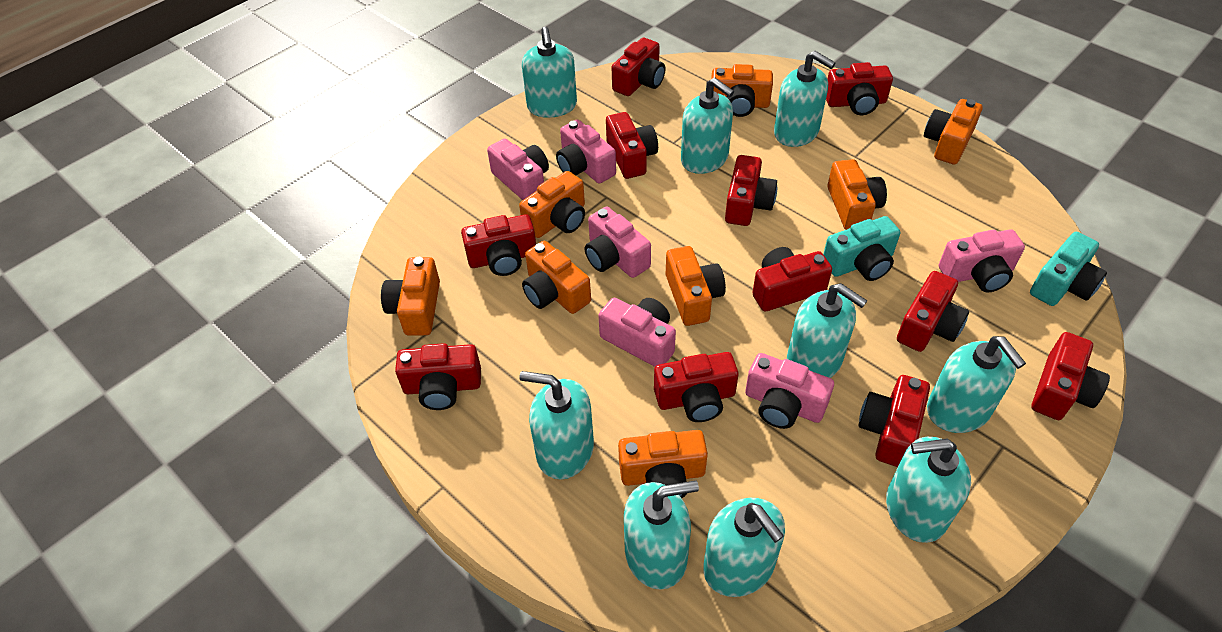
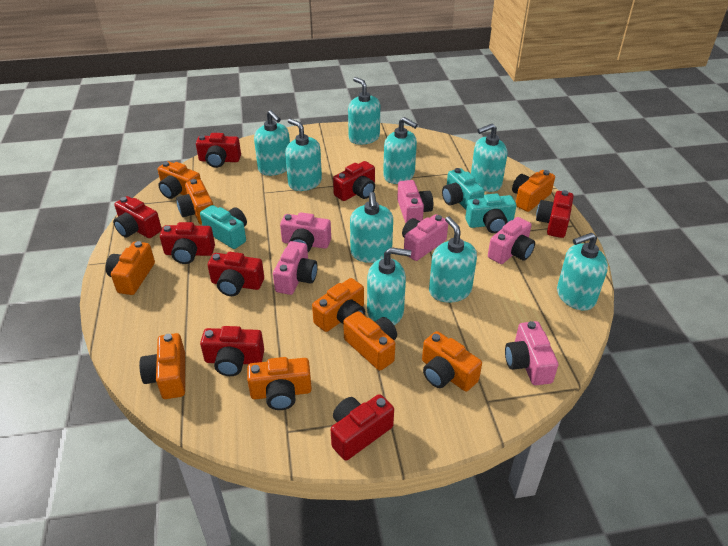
orange camera: [381,257,440,336] [519,171,585,238] [522,241,591,314] [618,430,708,498] [666,246,726,326] [711,64,773,117] [828,159,887,230] [924,99,982,165] = 8 -> [105,241,155,295] [139,333,185,399] [157,161,201,199] [176,179,213,225] [247,357,312,410] [312,278,365,332] [343,311,397,371] [422,331,482,392] [512,170,555,212] = 9
red camera: [395,343,481,410] [461,214,536,276] [606,112,658,179] [611,38,665,96] [654,352,739,422] [725,155,777,226] [752,247,832,311] [826,62,893,115] [859,375,930,467] [897,271,969,352] [1032,332,1110,420] = 11 -> [113,196,162,238] [160,222,215,264] [196,133,241,168] [200,326,264,376] [208,252,264,296] [331,394,394,461] [333,161,375,201] [536,190,574,238] = 8
turquoise camera: [823,216,900,281] [1030,232,1107,306] = 2 -> [200,205,247,249] [442,168,485,209] [465,193,516,233] = 3

